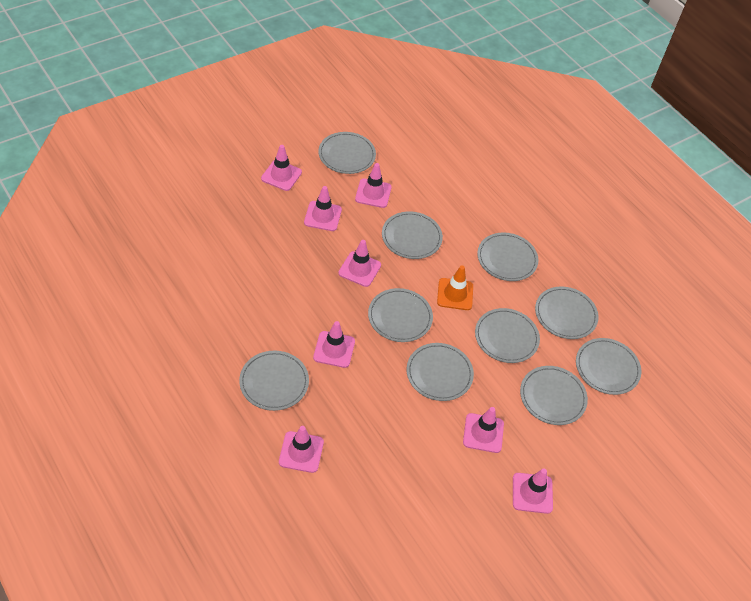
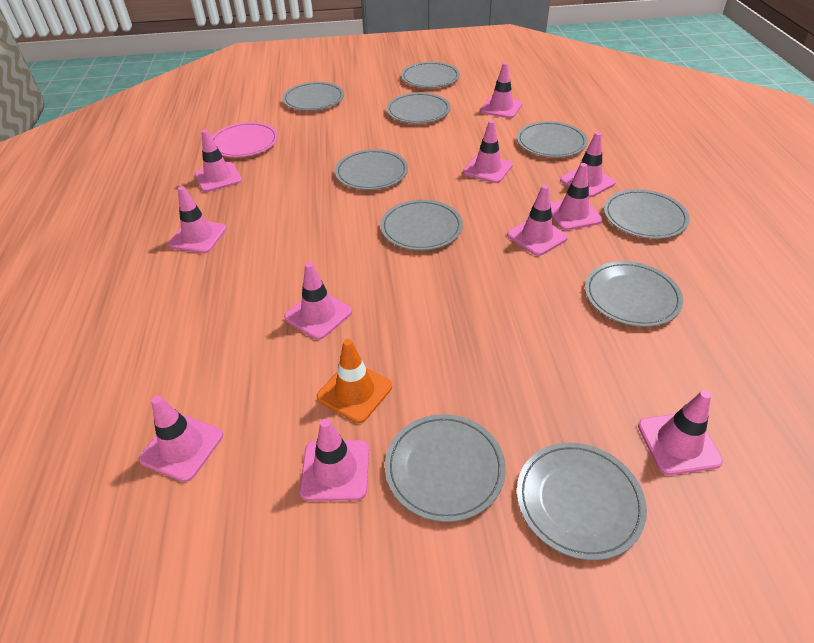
pink plate: none = 0 -> [212,122,278,157] = 1
pink traffic cone: [261,145,302,191] [279,426,324,473] [304,186,342,231] [313,321,355,368] [338,240,381,287] [355,163,392,208] [463,407,504,453] [513,468,553,514] = 8 -> [139,396,223,482] [168,186,227,253] [195,130,242,192] [284,262,352,340] [299,419,369,501] [463,120,513,183] [480,62,522,118] [507,185,568,256] [550,163,602,230] [560,132,616,197] [638,390,723,475] = 11

